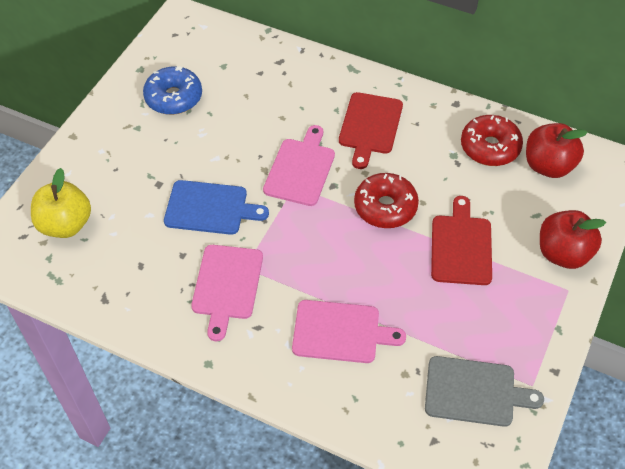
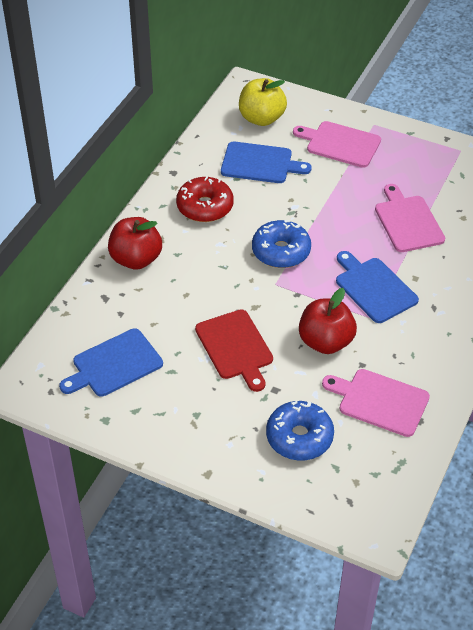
blue cutting board: [164,180,269,235] = 1 -> [59,329,163,396] [221,142,312,183] [336,251,419,323] = 3
blue donut: [143,66,202,115] = 1 -> [252,220,311,268] [266,401,334,460] = 2
grey cutting board: [425,356,544,427] = 1 -> none = 0
red cutting board: [339,92,403,169] [431,196,492,285] = 2 -> [195,310,273,392] = 1
red donut: [354,173,419,228] [461,115,523,166] = 2 -> [176,177,234,222] = 1

